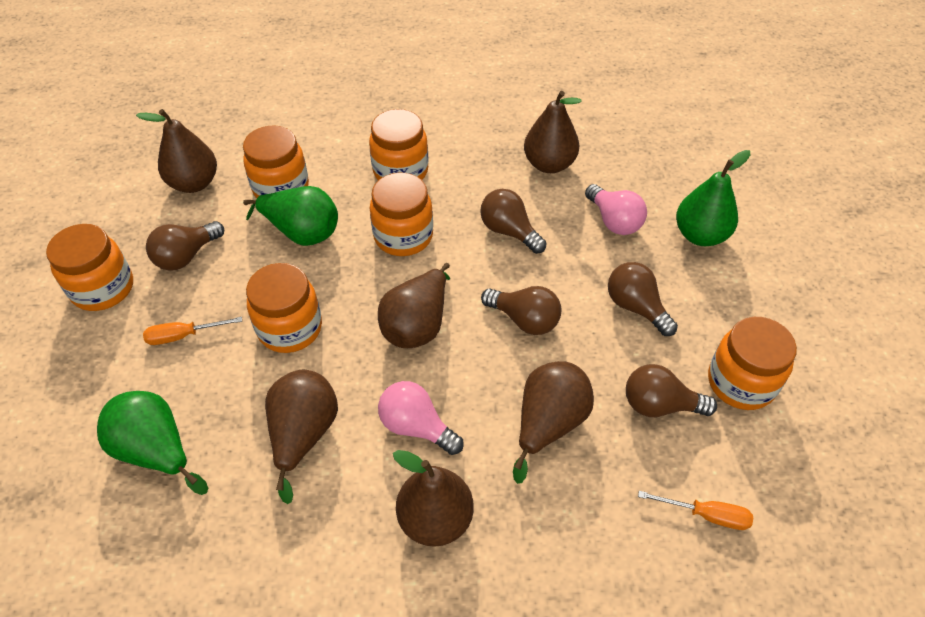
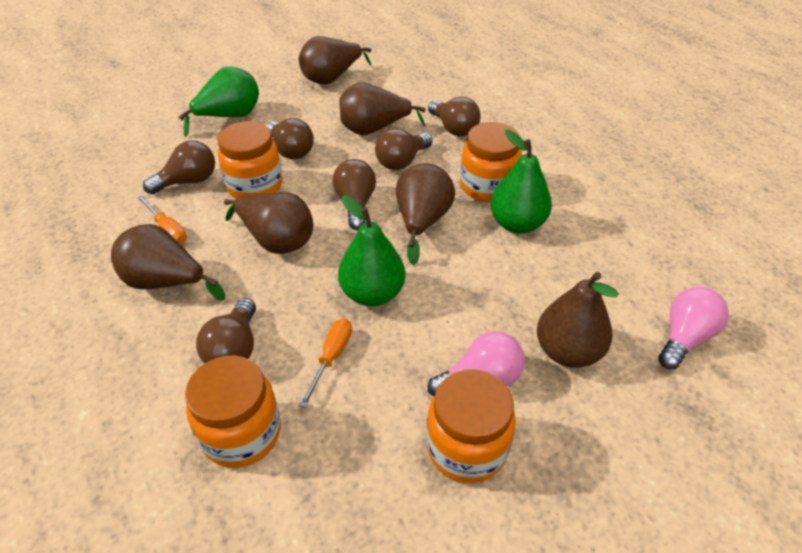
brown light bulb: [146,221,224,271] [480,189,547,254] [481,286,561,335] [608,262,678,336] [626,364,717,417] = 5 -> [143,140,215,194] [196,298,256,364] [266,118,314,159] [333,159,376,230] [375,128,433,170] [428,97,481,136] = 6
orange jar: [46,224,133,311] [243,126,309,198] [246,263,322,353] [369,109,429,180] [370,173,433,256] [708,317,797,410] = 6 -> [185,356,281,468] [218,121,282,198] [426,369,516,483] [460,122,522,202] = 4

